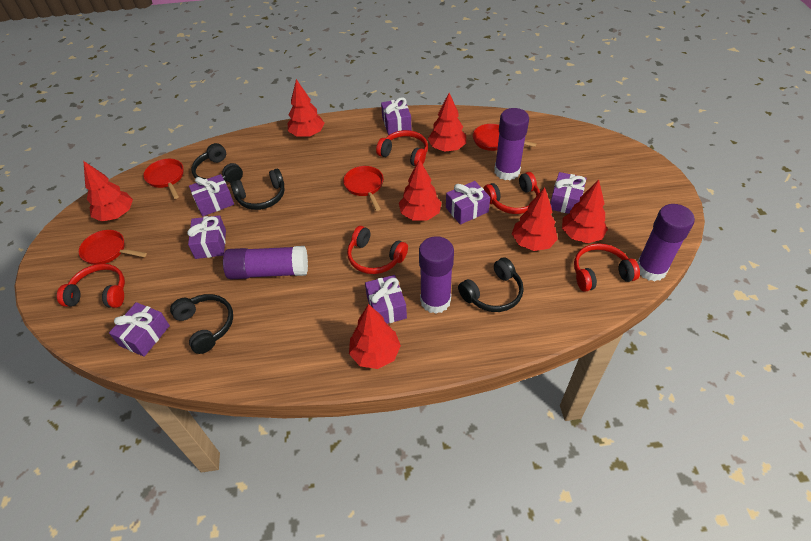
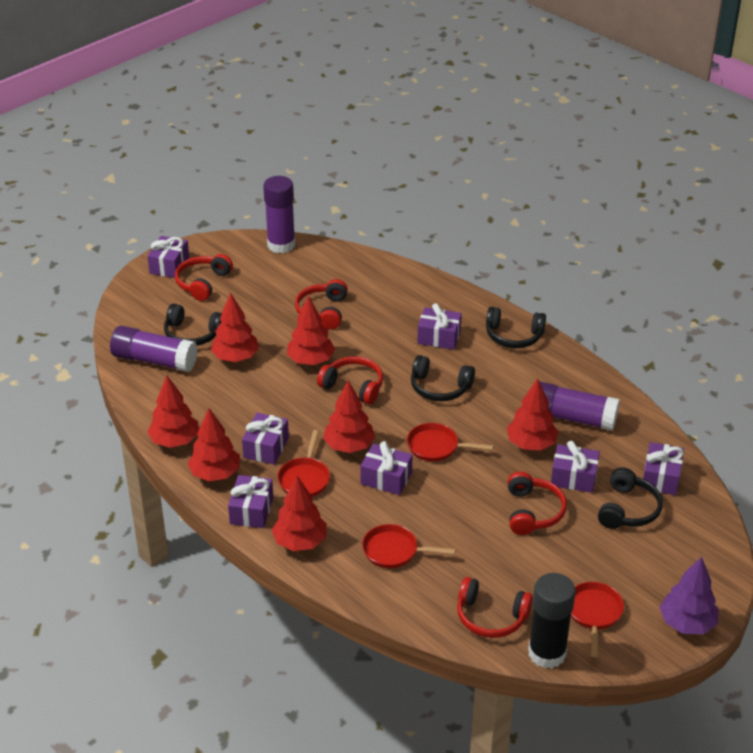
black glue stick: none = 0 -> [528,573,575,669] = 1
purple glue stick: [223,246,308,279] [419,236,454,314] [494,108,529,180] [637,204,695,281] = 4 -> [110,326,198,372] [263,176,295,253] [539,381,620,431] = 3
purple tree: none = 0 -> [660,556,718,634] = 1

